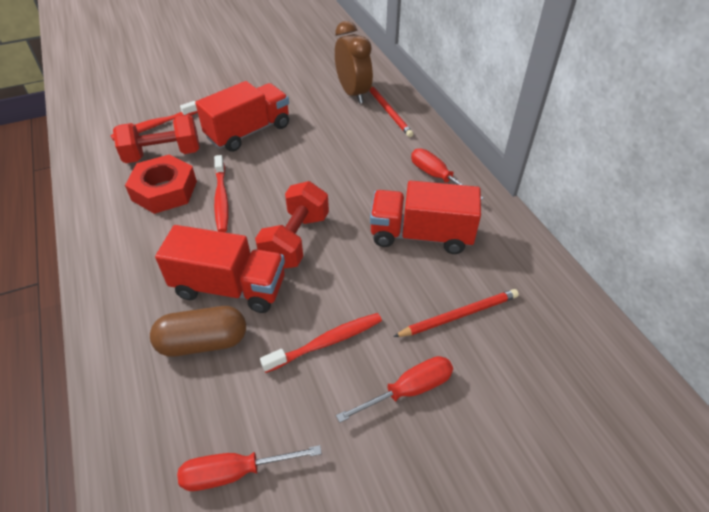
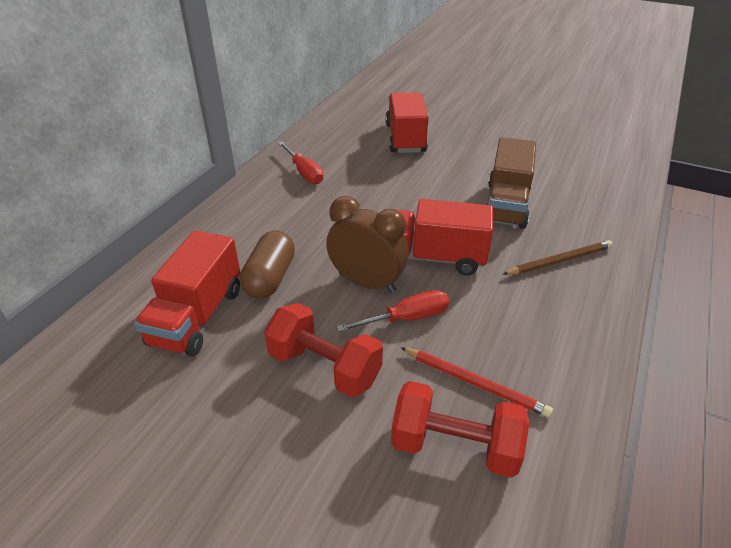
brown pencil: none = 0 -> [502,240,613,275] = 1
brown truck: none = 0 -> [485,137,536,229] = 1
red nut: [125,154,197,214] = 1 -> none = 0
red pencil: [369,86,413,137] [393,289,519,337] = 2 -> [401,347,553,417] = 1
red screwdriver: [177,445,322,491] [336,356,453,423] [411,148,484,200] = 3 -> [278,142,323,184] [336,290,449,332] = 2
red toothbrush: [110,101,198,141] [214,155,228,232] [260,313,382,373] = 3 -> none = 0

